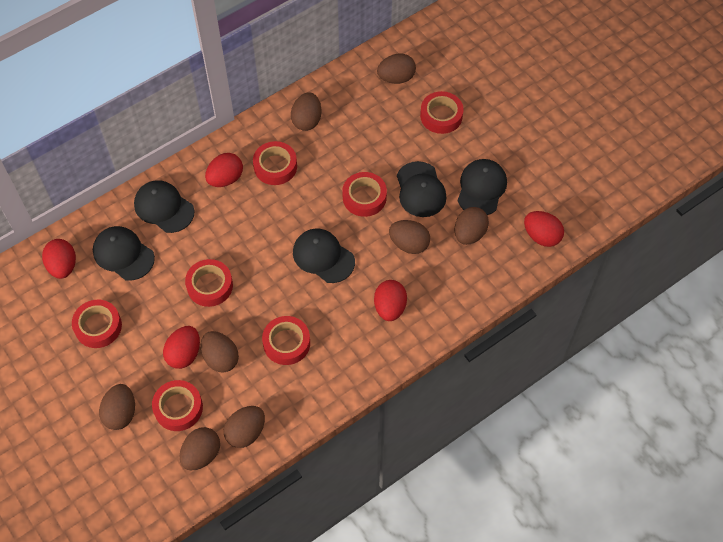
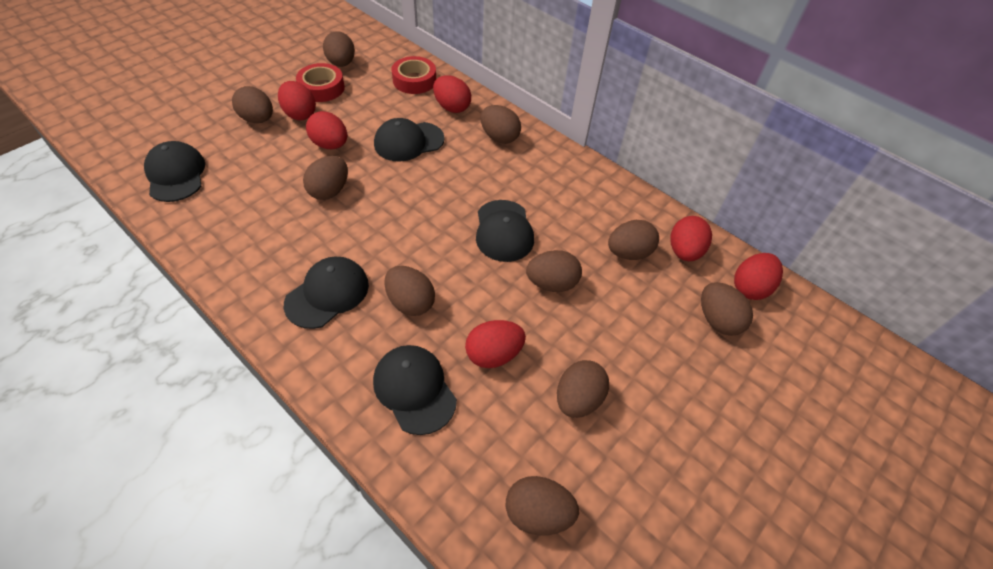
brown egg: [99,384,135,430] [180,427,220,471] [201,331,239,372] [224,406,265,448] [291,92,321,131] [377,53,416,84] [389,220,430,254] [455,207,489,245] = 8 -> [232,86,273,123] [303,156,348,200] [323,31,355,67] [384,266,435,316] [480,105,521,144] [506,476,579,535] [526,250,582,292] [557,360,609,418] [608,220,659,260] [701,282,753,336] = 10
red egg: [42,239,76,279] [163,326,200,369] [205,153,243,187] [374,280,407,321] [524,211,564,247] = 5 -> [278,81,316,121] [306,111,347,149] [433,75,471,113] [465,320,526,368] [670,216,712,261] [734,253,783,300] = 6
red tape: [72,300,122,348] [152,380,203,431] [185,259,233,307] [253,141,297,185] [262,316,310,365] [342,172,387,217] [420,91,464,134] = 7 -> [296,63,345,102] [392,56,436,94] = 2

